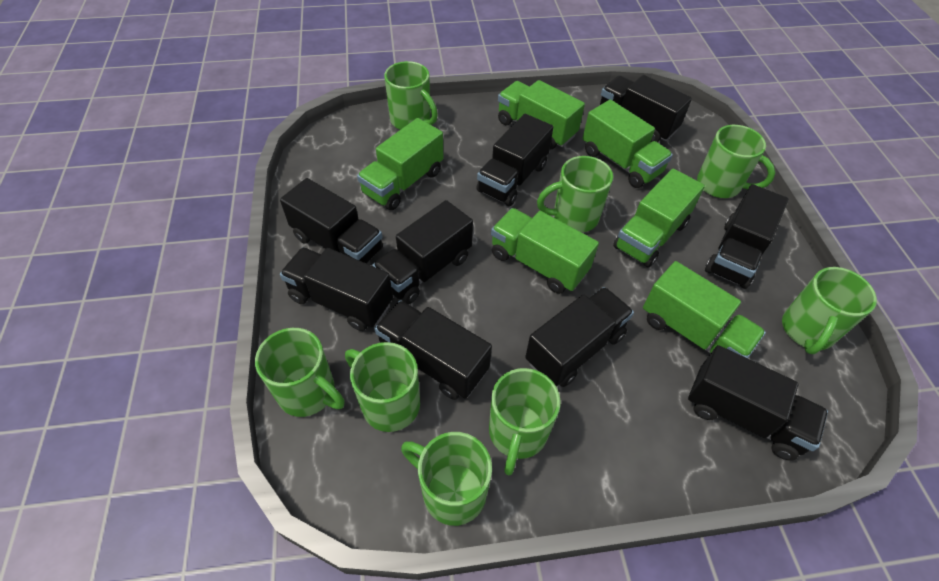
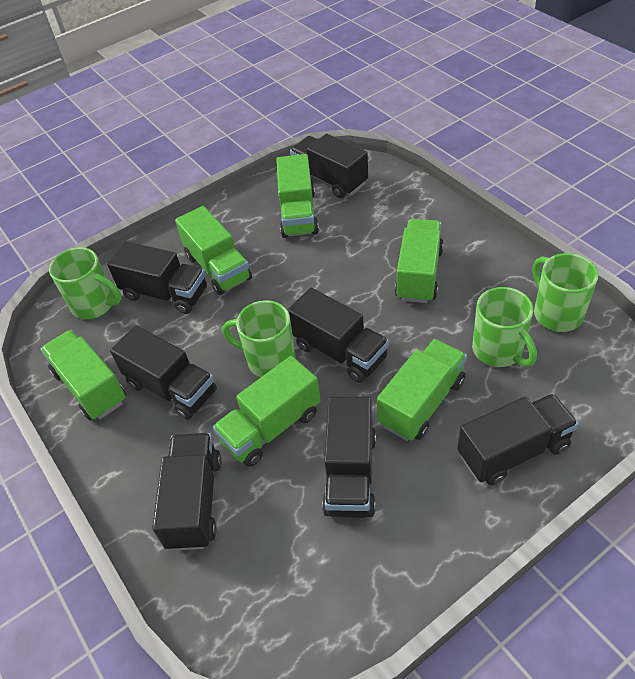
black truck: [280,178,383,264] [280,247,393,331] [372,200,473,304] [374,300,492,400] [476,114,553,206] [525,287,634,387] [600,75,692,142] [688,345,828,460] [705,184,788,289] = 9 -> [107,241,207,314] [110,325,217,420] [152,433,221,551] [287,288,389,383] [290,134,368,198] [322,397,376,518] [457,394,578,485] = 7
green mug: [255,328,344,417] [345,342,420,432] [384,61,438,130] [401,432,492,526] [489,368,561,476] [537,156,613,232] [697,125,775,198] [782,267,877,354] = 8 -> [49,247,121,319] [223,300,296,377] [472,287,537,367] [533,253,598,332] = 4

